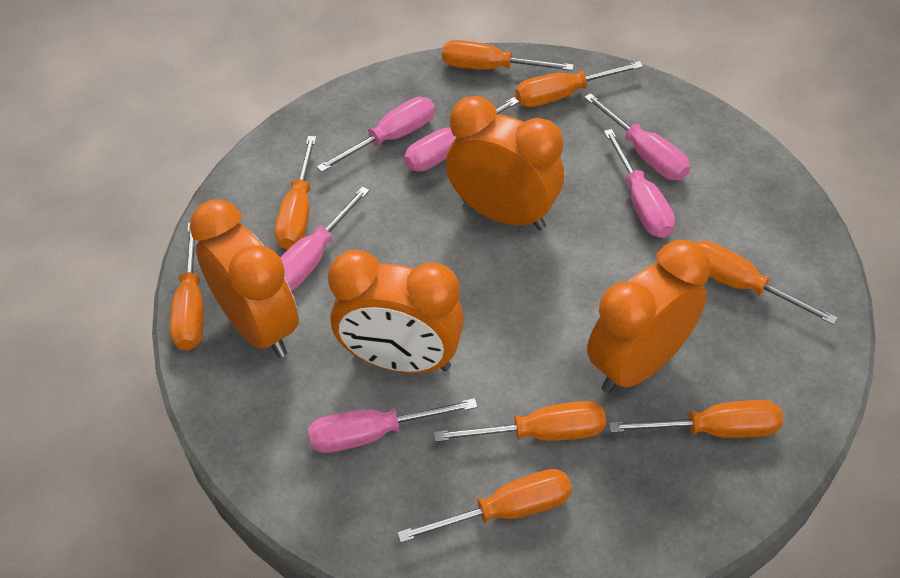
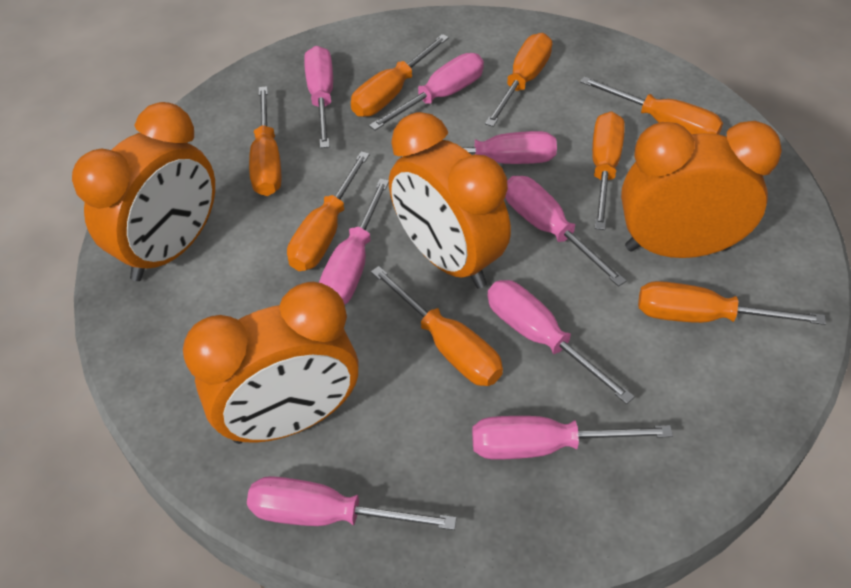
pink screwdriver: [280,186,370,291] [308,398,478,453] [317,97,435,172] [404,97,519,172] [584,93,690,180] [604,129,675,238] = 6 -> [247,476,457,530] [304,46,333,148] [319,179,389,305] [369,53,484,130] [401,131,557,164] [472,416,673,459] [487,280,635,404] [505,176,627,287] = 8

